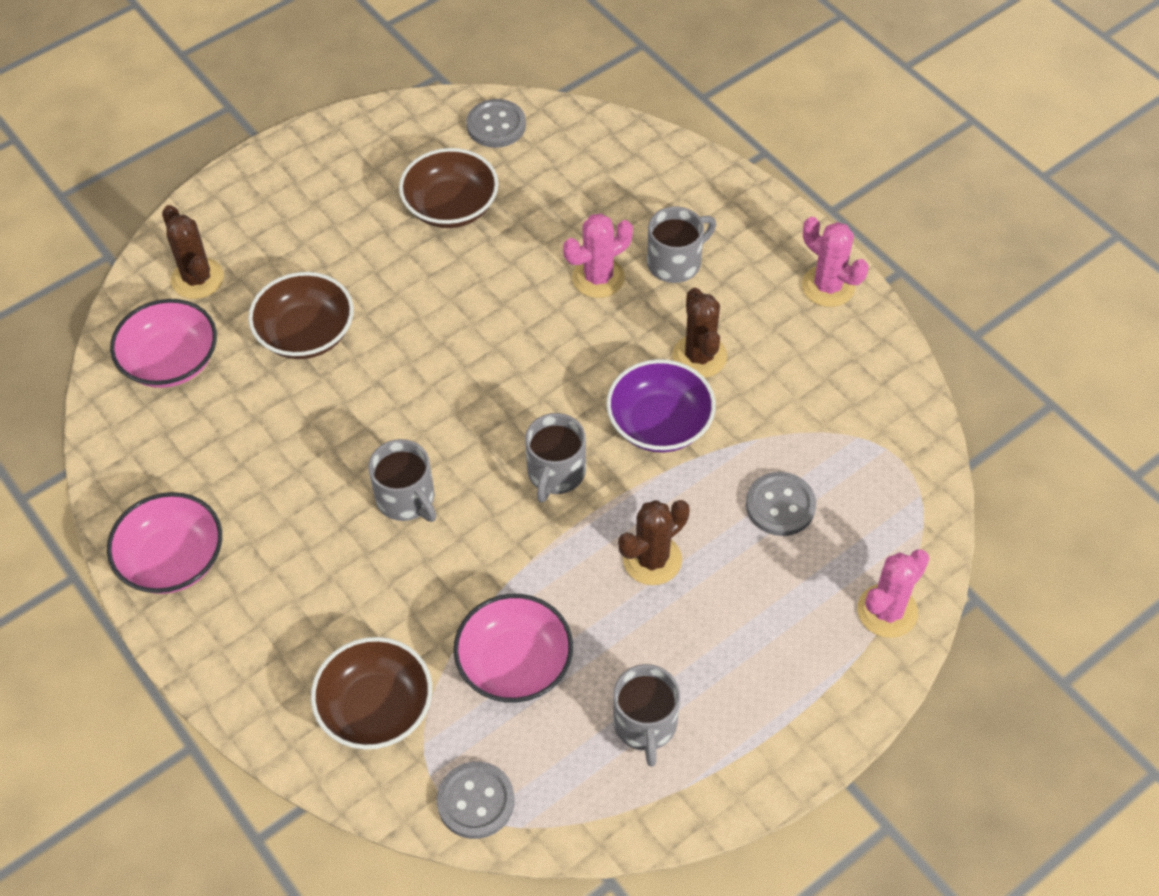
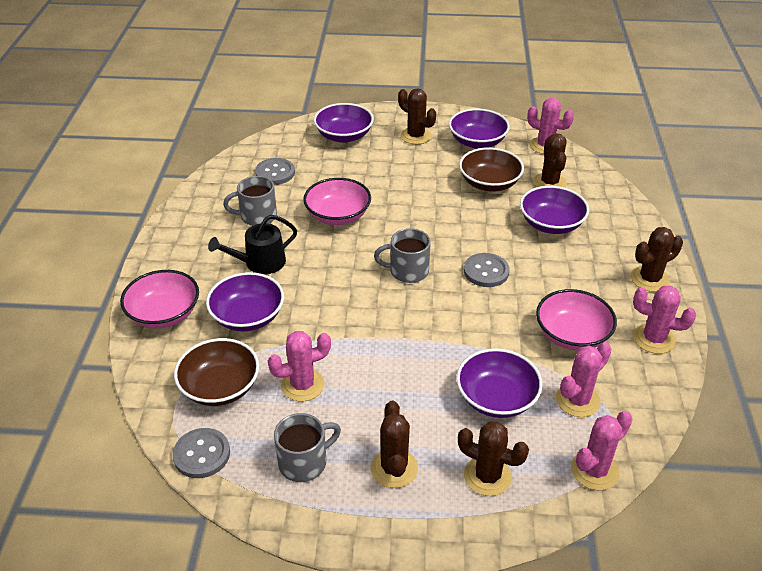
black watering can: none = 0 -> [208,215,297,274] = 1
brown bowl: [248,272,354,359] [311,637,432,749] [399,148,498,228] = 3 -> [174,338,259,406] [459,147,524,192] = 2
brown cactus: [162,205,224,299] [618,500,690,585] [672,288,727,378] = 3 -> [371,401,418,488] [398,88,436,145] [458,421,529,496] [533,133,567,188] [631,227,683,292] = 5
grey mug: [368,439,436,522] [525,413,586,503] [613,664,680,767] [647,206,716,283] = 4 -> [223,176,277,226] [274,413,341,482] [374,228,431,283] = 3
pink cactus: [563,213,633,298] [802,217,869,307] [857,549,930,638] = 3 -> [268,331,331,401] [527,98,574,154] [556,342,612,417] [571,411,633,490] [633,286,696,354] = 5
purple bowl: [606,359,716,452] = 1 -> [206,272,284,332] [314,103,374,143] [449,108,510,149] [456,348,543,418] [520,186,589,234] = 5

